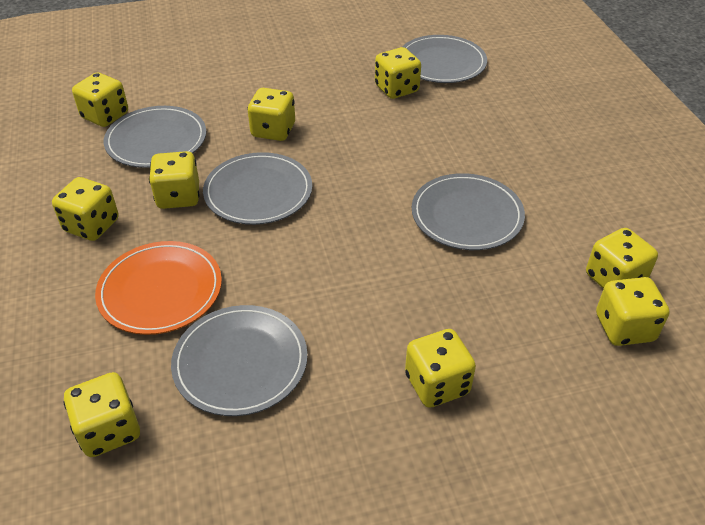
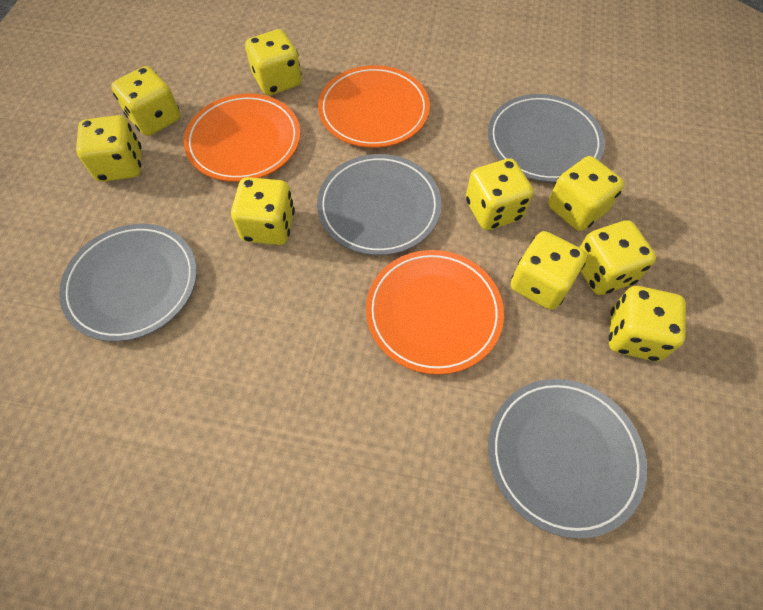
grey plate: [104,106,206,168] [171,305,308,416] [203,152,312,225] [402,35,487,83] [412,173,525,250] = 5 -> [59,224,197,342] [317,154,441,255] [488,94,605,182] [488,379,647,539] = 4
orange plate: [95,241,222,335] = 1 -> [184,94,300,182] [318,65,430,148] [366,250,504,375] = 3

